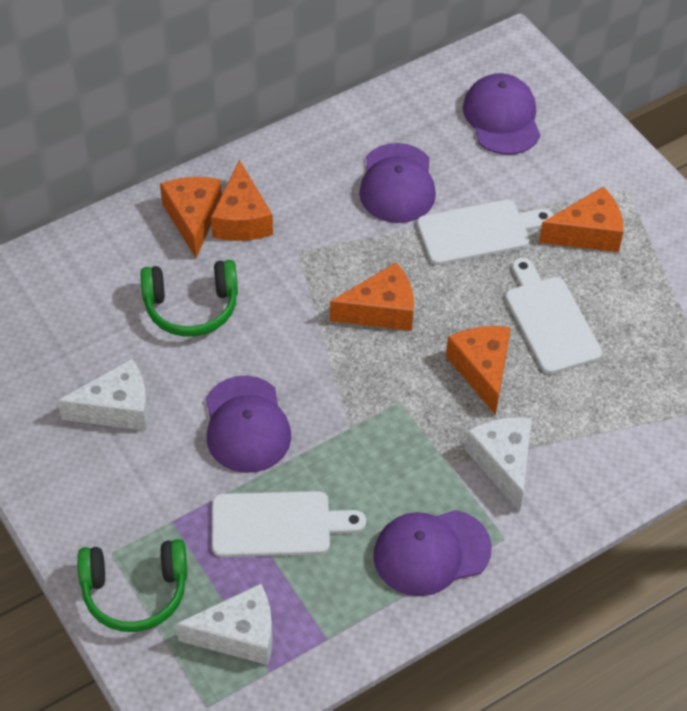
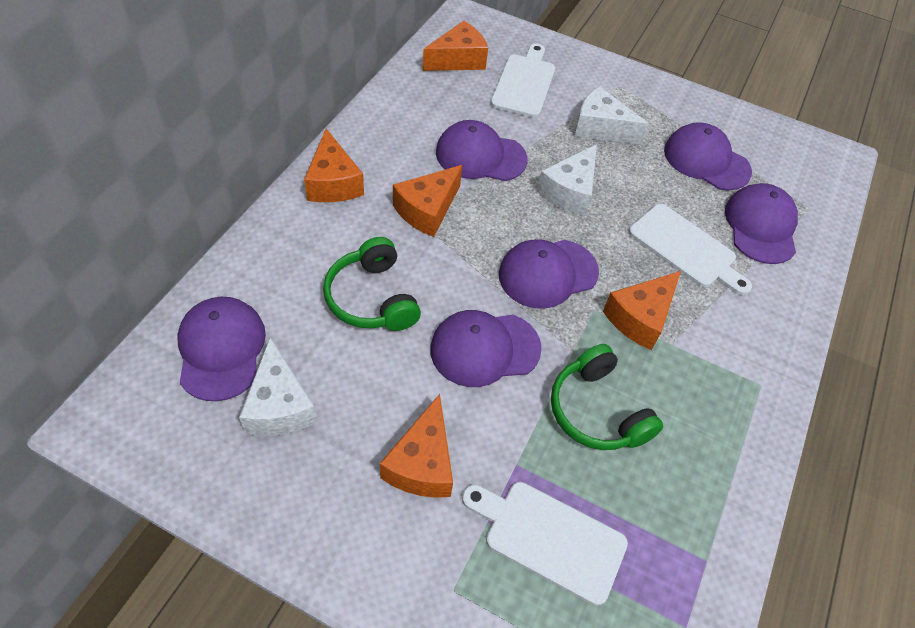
purple cap: [206,376,291,473] [359,143,436,223] [373,510,492,596] [463,73,540,155] = 4 -> [177,297,266,401] [430,310,542,387] [436,120,528,181] [499,239,599,309] [664,122,752,191] [725,183,798,264] = 6

